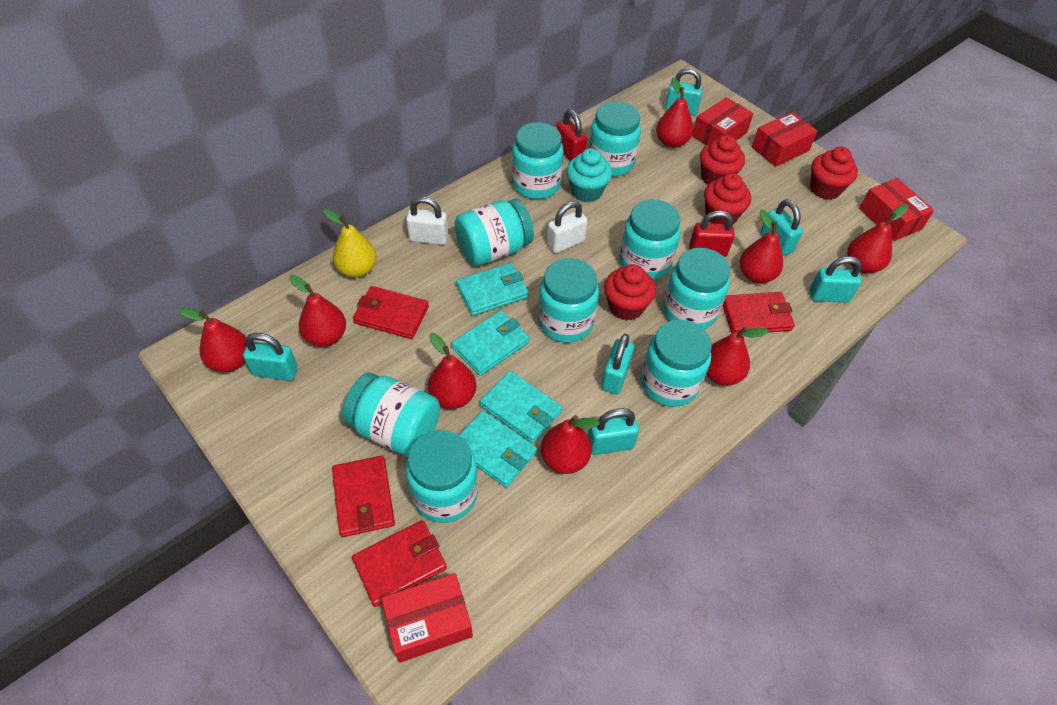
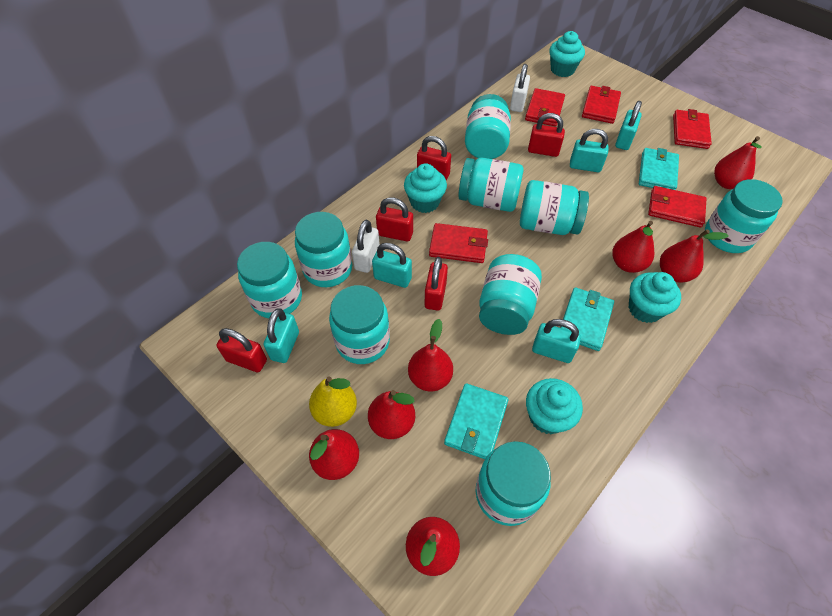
red box: [381,573,473,663] [692,97,754,145] [752,112,818,167] [859,178,934,241] = 4 -> none = 0
red cupcake: [604,264,656,321] [700,135,745,185] [704,173,751,224] [810,147,858,200] = 4 -> none = 0
red padlock: [556,109,587,161] [689,210,735,257] = 2 -> [216,328,267,372] [376,197,413,242] [417,136,451,180] [425,257,448,311] [528,113,565,157] = 5
red pear: [178,308,247,372] [289,275,346,347] [428,333,477,409] [541,415,600,474] [656,77,693,148] [706,326,769,386] [740,209,783,283] [847,204,908,273] = 8 -> [309,429,359,480] [368,390,415,439] [406,517,460,576] [408,319,453,391] [612,221,654,273] [660,229,729,283] [714,136,761,189] = 7
red wallet: [332,456,395,537] [352,520,447,607] [353,286,429,339] [723,292,795,333] = 4 -> [429,223,488,263] [525,88,565,126] [582,86,621,124] [648,186,707,228] [673,109,712,149] = 5
turquoise cupcake: [566,148,612,202] = 1 -> [404,163,447,213] [526,378,583,434] [549,31,585,77] [629,272,681,323] = 4
turquoise padlock: [243,333,298,381] [588,408,639,455] [601,334,634,394] [665,68,703,116] [761,199,803,256] [810,256,862,303] = 6 -> [264,308,299,363] [372,243,412,288] [532,319,581,363] [570,129,609,172] [615,101,642,150] = 5
turquoise wallet: [451,310,530,376] [456,263,529,316] [459,411,537,488] [480,371,562,443] = 4 -> [444,383,509,459] [560,288,614,351] [639,148,679,190] = 3

